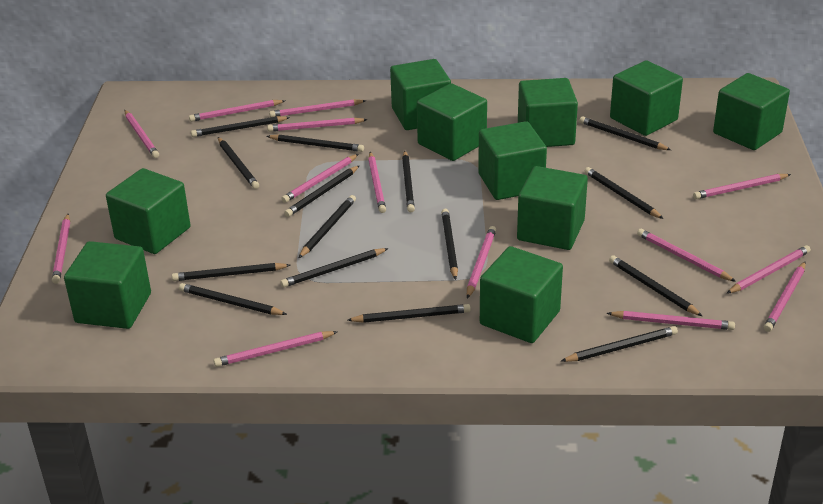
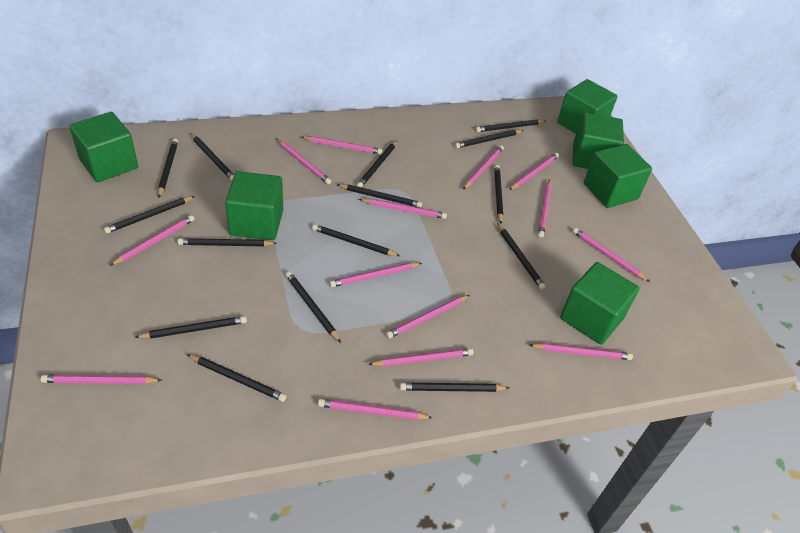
green cube: [64,241,151,329] [106,168,190,254] [390,59,451,130] [417,83,487,161] [478,121,547,200] [480,246,563,343] [517,166,588,250] [518,78,578,147] [610,60,683,136] [713,73,790,150] = 10 -> [69,112,138,182] [225,171,283,240] [557,79,618,134] [560,262,640,344] [573,112,624,169] [584,144,652,208] = 6

